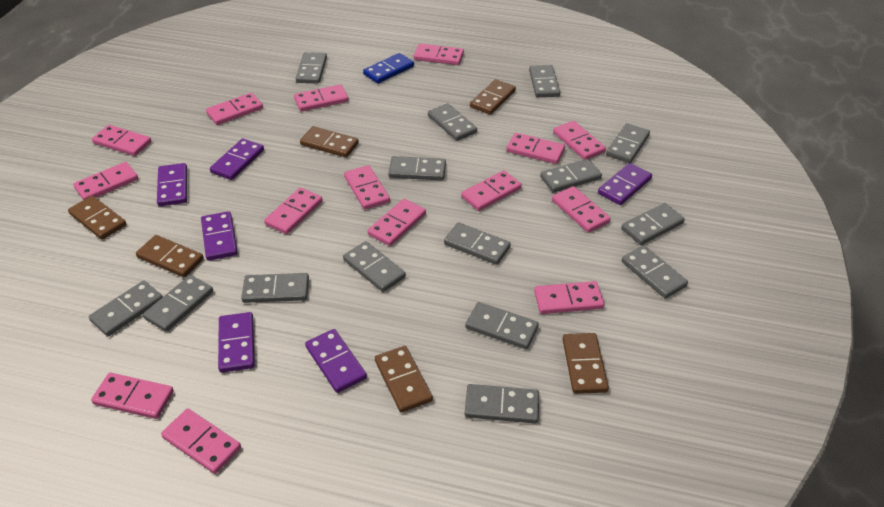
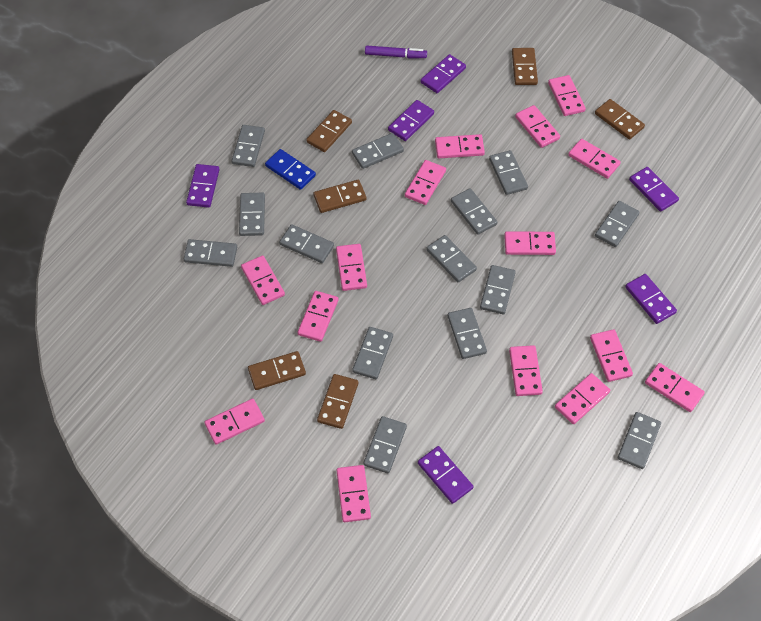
grey domino: [89,281,163,337] [143,275,213,332] [241,273,309,303] [295,52,327,84] [343,241,406,292] [388,156,446,180] [428,103,477,141] [444,222,511,265] [465,302,539,349] [465,384,539,423] [529,65,560,97] [540,159,602,193] [606,123,650,163] [621,203,685,245] [621,245,688,299] = 15 -> [184,239,237,267] [231,125,265,167] [239,193,265,236] [279,224,334,263] [352,133,404,169] [352,327,393,379] [363,416,407,474] [426,235,477,282] [448,308,487,359] [451,188,497,235] [480,265,516,314] [489,150,528,195] [595,201,640,247] [618,412,661,469] = 14
purple marker: none = 0 -> [365,46,427,58] = 1

